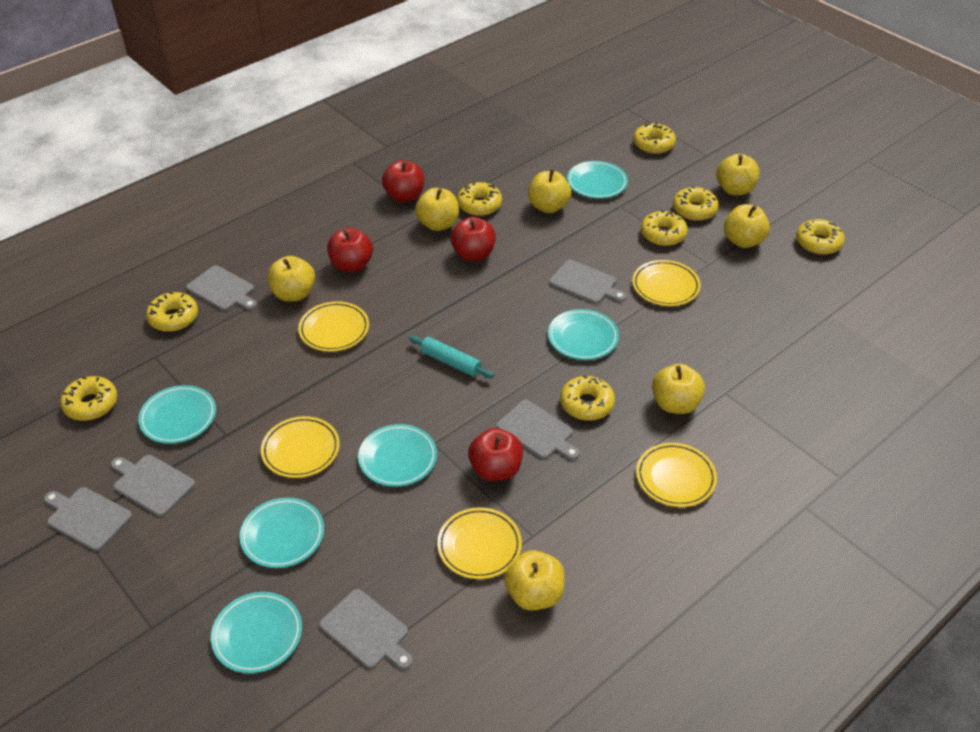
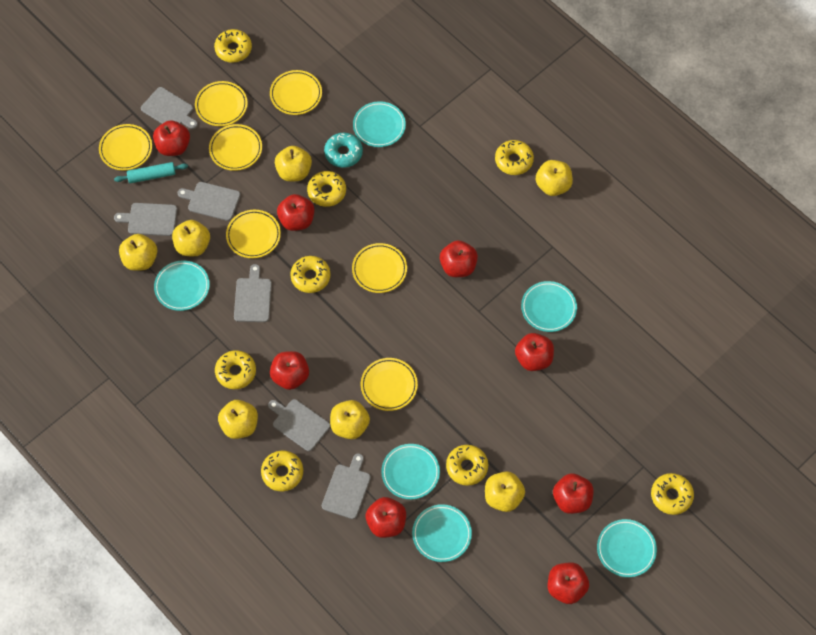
red apple: [327,227,373,272] [382,160,424,202] [451,217,496,261] [468,428,523,481] = 4 -> [153,120,190,156] [270,351,309,390] [277,194,314,231] [366,497,406,538] [440,240,478,277] [515,333,554,371] [548,562,589,604] [553,473,593,514] = 8
turquoise donut: none = 0 -> [324,133,363,168] = 1
yellow plate: [261,416,340,478] [298,301,369,352] [437,507,522,579] [632,260,701,306] [636,443,717,507] = 5 -> [99,124,152,170] [195,81,248,126] [209,124,262,171] [226,210,281,258] [270,70,322,115] [352,243,407,293] [361,358,418,411] = 7

